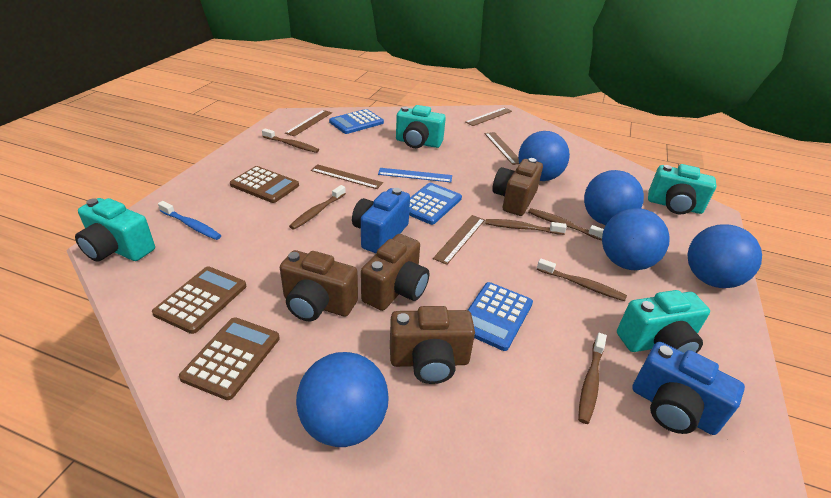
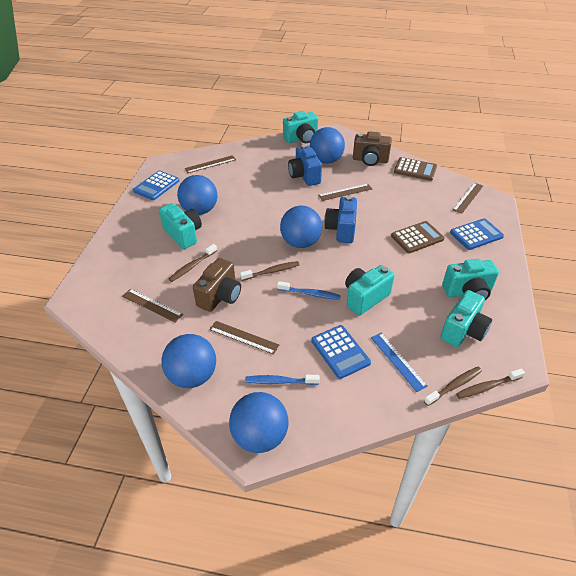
blue toothbrush: [158,201,222,240] = 1 -> [245,375,320,385] [277,281,341,300] = 2
brown calculator: [152,267,246,334] [179,317,280,400] [230,166,299,203] = 3 -> [391,221,445,253] [394,157,437,181] = 2
brown camera: [280,250,358,321] [361,234,429,311] [390,306,475,384] [492,158,543,216] = 4 -> [193,258,241,312] [353,131,392,166] = 2
brown toothbrush: [262,129,319,153] [289,185,346,230] [486,219,567,235] [528,208,604,241] [537,258,627,301] [578,333,607,424] = 6 -> [169,244,217,282] [240,261,299,281] [424,367,482,406] [456,368,525,399] = 4
turquoise camera: [75,198,155,261] [396,105,446,148] [617,290,710,353] [648,164,716,214] = 4 -> [159,203,202,249] [283,111,318,143] [345,265,394,315] [440,290,492,347] [442,259,499,300] = 5

